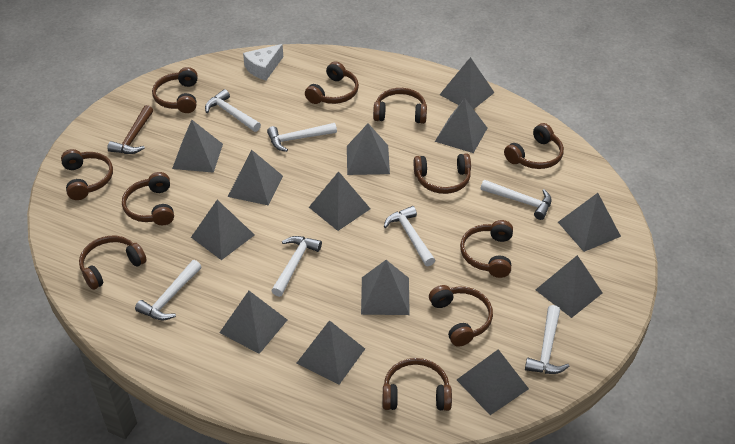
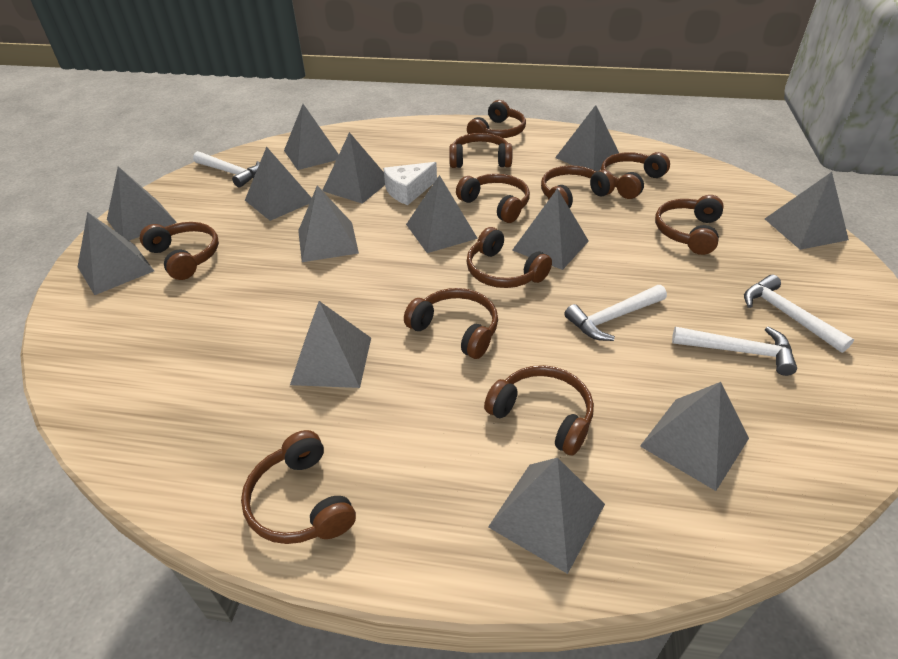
brown hammer: [107,105,153,154] = 1 -> none = 0
white hammer: [135,260,202,321] [205,89,261,132] [267,123,337,152] [271,236,322,297] [384,206,435,266] [481,180,552,220] [525,305,570,374] = 7 -> [193,151,260,188] [564,285,667,341] [672,327,797,376] [744,275,854,353] = 4

